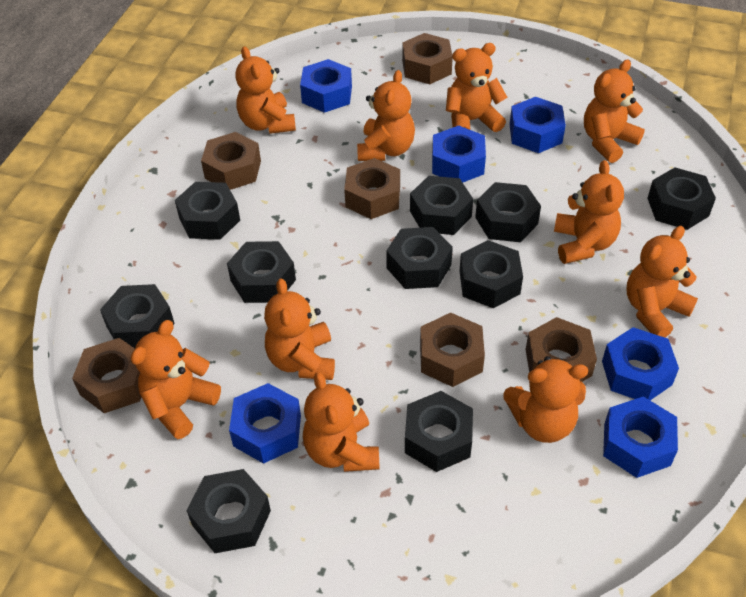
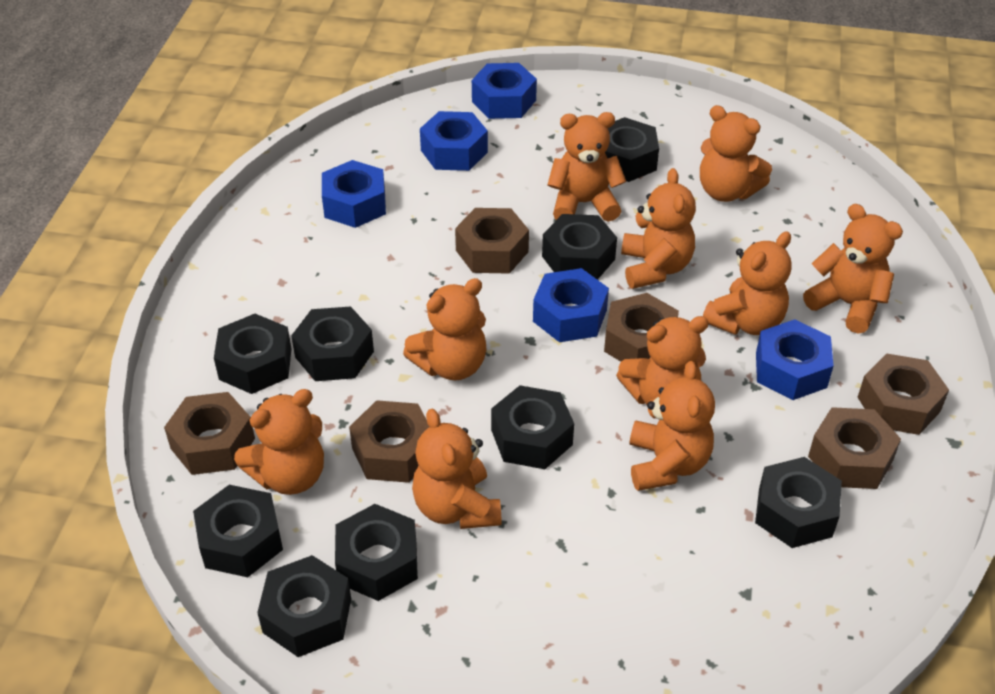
black nut: [100,284,175,348] [175,182,240,240] [187,469,271,553] [227,241,296,303] [386,227,453,289] [405,391,473,472] [410,176,473,235] [460,240,523,308] [475,182,541,242] [647,168,716,230] = 10 -> [193,485,283,577] [214,314,291,394] [257,555,351,657] [291,306,374,381] [335,504,418,601] [491,385,574,469] [542,214,617,280] [605,117,659,182] [755,457,842,548] = 9
blue nut: [229,383,301,464] [300,59,352,113] [432,125,486,182] [510,97,566,153] [602,327,679,400] [603,397,678,478] = 6 -> [322,160,386,228] [420,111,488,171] [472,63,537,119] [533,268,609,342] [756,319,834,400] = 5

